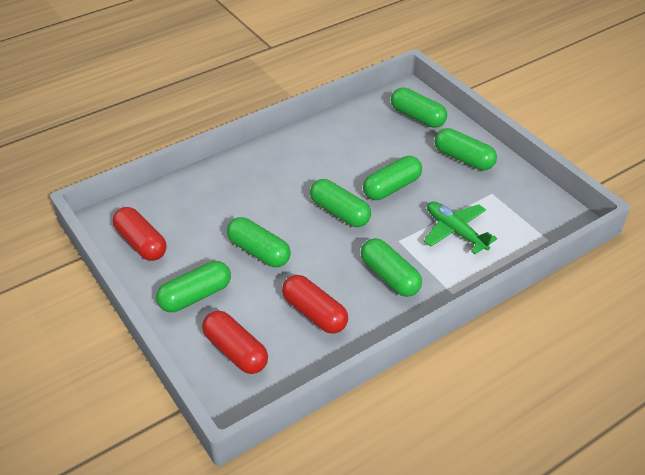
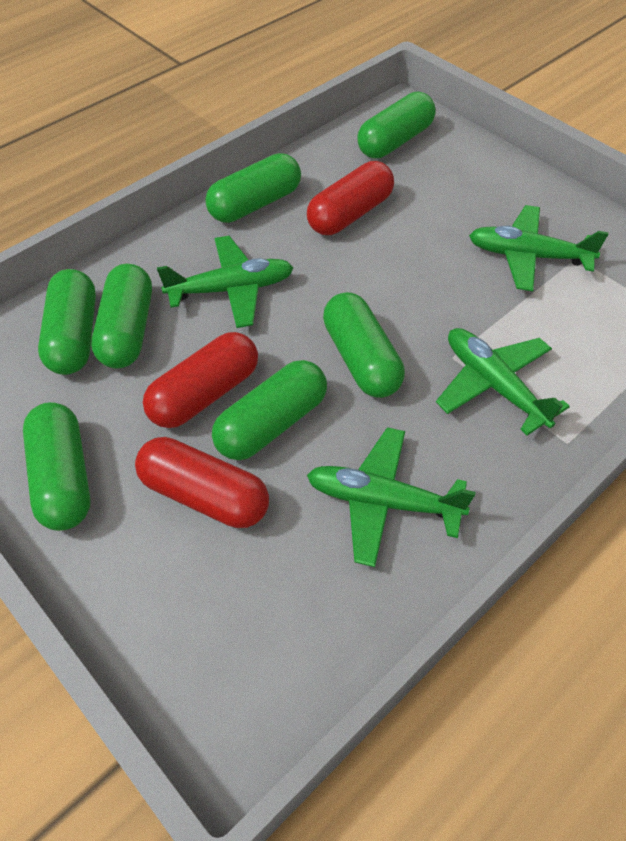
green plane: [424,202,498,254] = 1 -> [157,236,294,328] [307,427,475,567] [436,328,570,436] [469,205,609,291] = 4

